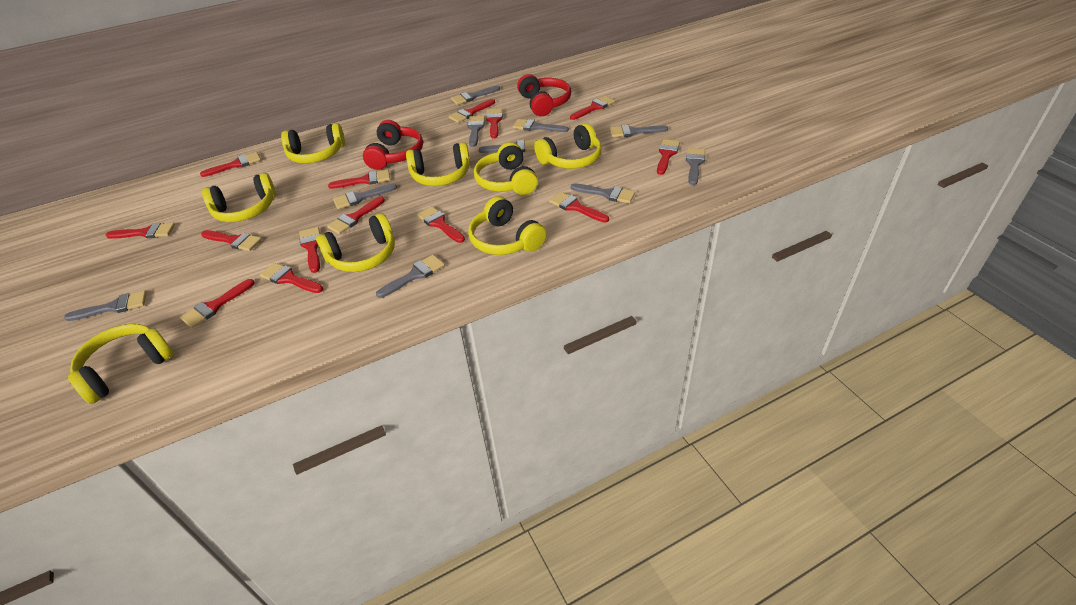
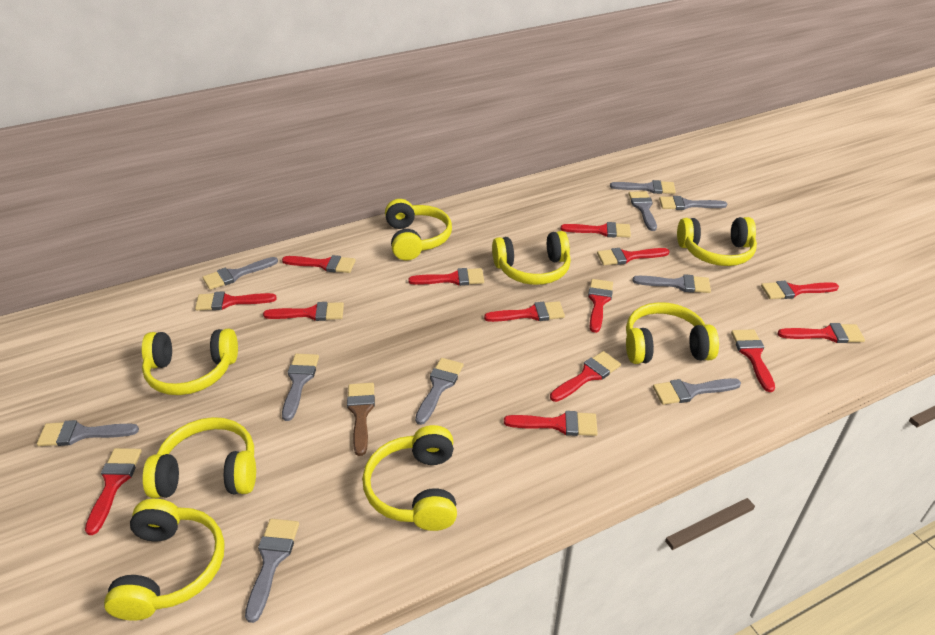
brown brush: none = 0 -> [347,383,375,456] = 1
red headphones: [363,120,423,170] [517,74,571,116] = 2 -> none = 0

